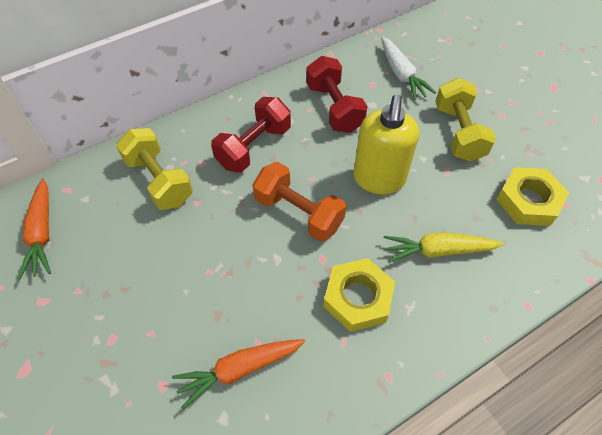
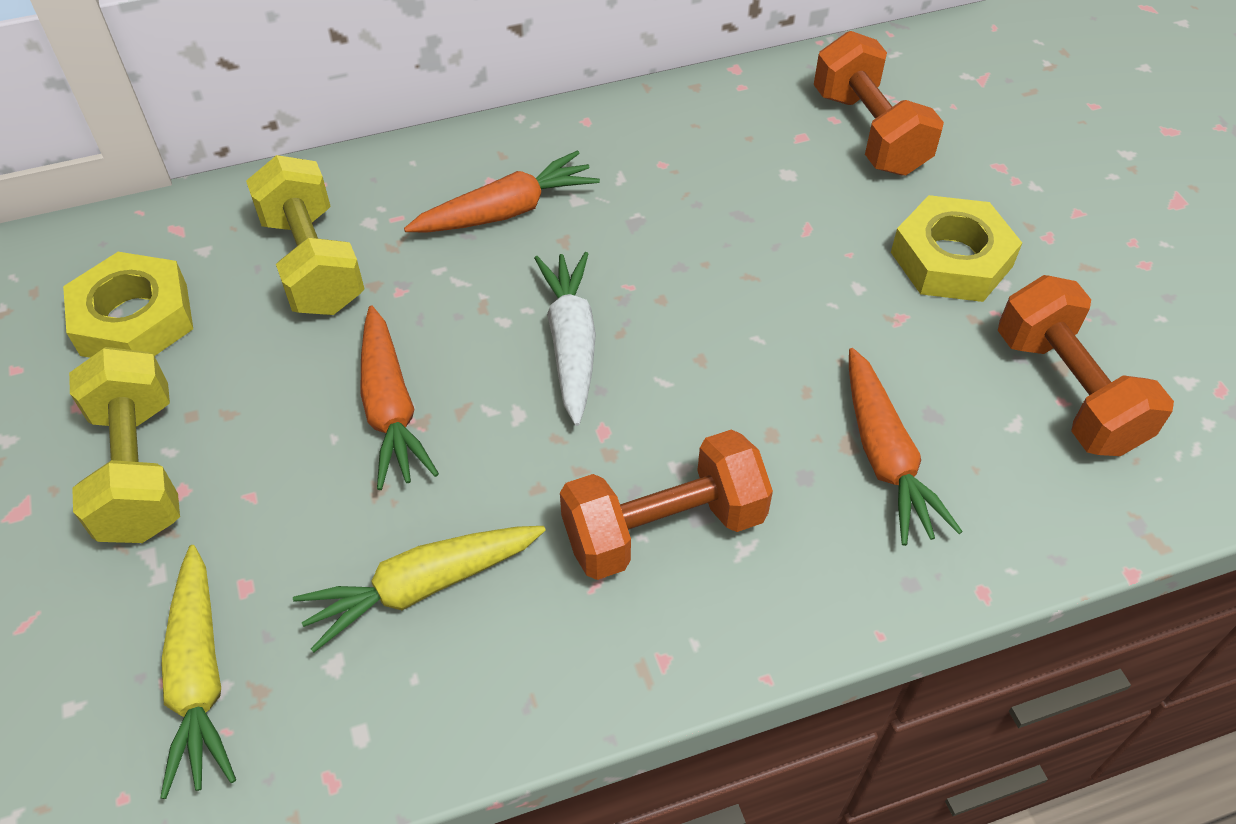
orange carrot: [18,179,51,279] [172,339,305,410] = 2 -> [360,305,439,490] [404,151,600,232] [849,348,963,546] = 3
orange dumbbell: [252,162,346,242] = 1 -> [560,429,773,580] [814,31,944,175] [998,275,1174,456] = 3
red dumbbell: [211,97,291,173] [306,56,368,133] = 2 -> none = 0
yellow carrot: [384,233,504,263] = 1 -> [160,545,236,799] [293,526,546,652] = 2
yellow soap dispenser: [354,94,419,194] = 1 -> none = 0

